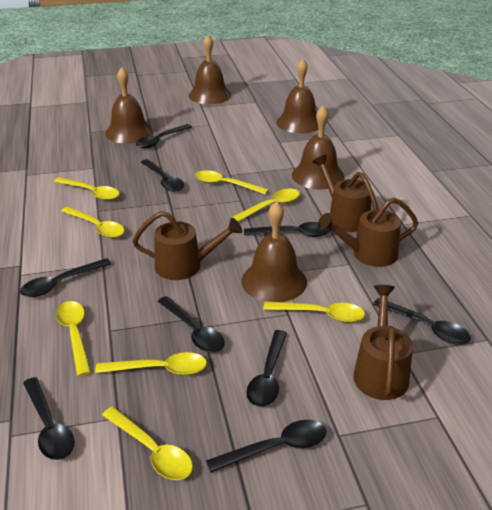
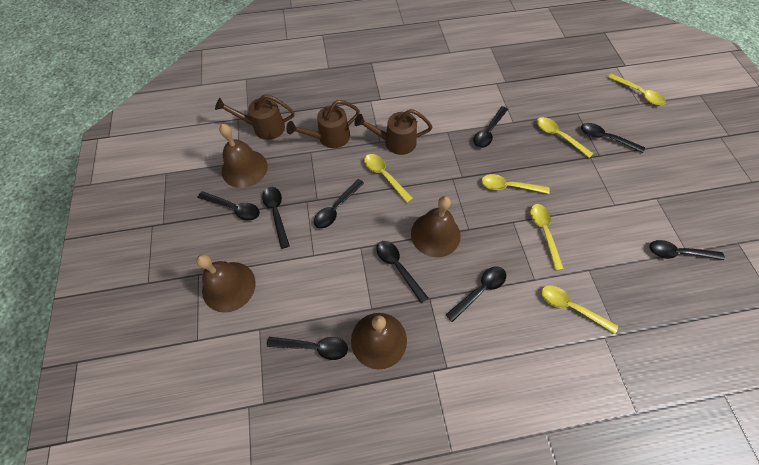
brown bell: [105,67,153,143] [189,35,231,104] [242,201,307,302] [277,59,318,133] [292,106,344,190] = 5 -> [196,254,256,313] [219,124,268,188] [351,313,407,370] [411,196,461,257] = 4
brown watering can: [132,211,242,280] [312,155,379,232] [318,197,418,267] [353,285,413,400] = 4 -> [215,94,294,140] [286,100,360,148] [354,109,432,155] = 3
yellow spoon: [54,177,119,200] [56,301,91,376] [61,207,125,238] [95,352,207,375] [102,407,193,480] [195,170,269,195] [231,189,300,222] [263,301,365,323] = 8 -> [364,154,413,203] [481,174,550,194] [530,204,564,271] [537,117,593,158] [541,285,618,334] [607,73,666,105] = 6

